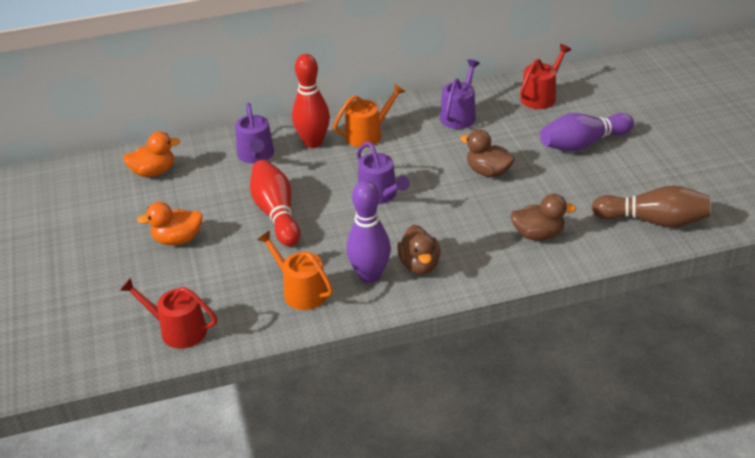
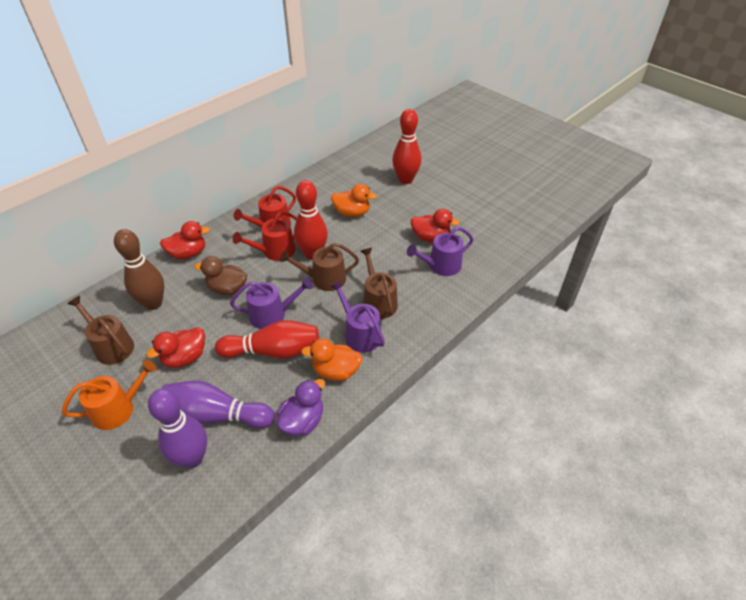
brown duck: [397,225,440,274] [460,129,515,177] [510,194,576,241] = 3 -> [194,256,247,295] = 1
brown watering can: none = 0 -> [67,296,134,365] [280,243,359,291] [361,248,398,319] = 3
orange watering can: [257,230,333,310] [333,84,405,147] = 2 -> [62,360,157,430] = 1
purple duck: none = 0 -> [277,379,325,436] = 1
red bowling pin: [250,160,300,247] [292,54,330,148] = 2 -> [215,320,319,359] [294,180,328,260] [392,109,421,184] = 3
red duck: none = 0 -> [146,327,205,368] [160,221,210,259] [411,209,460,242] = 3

